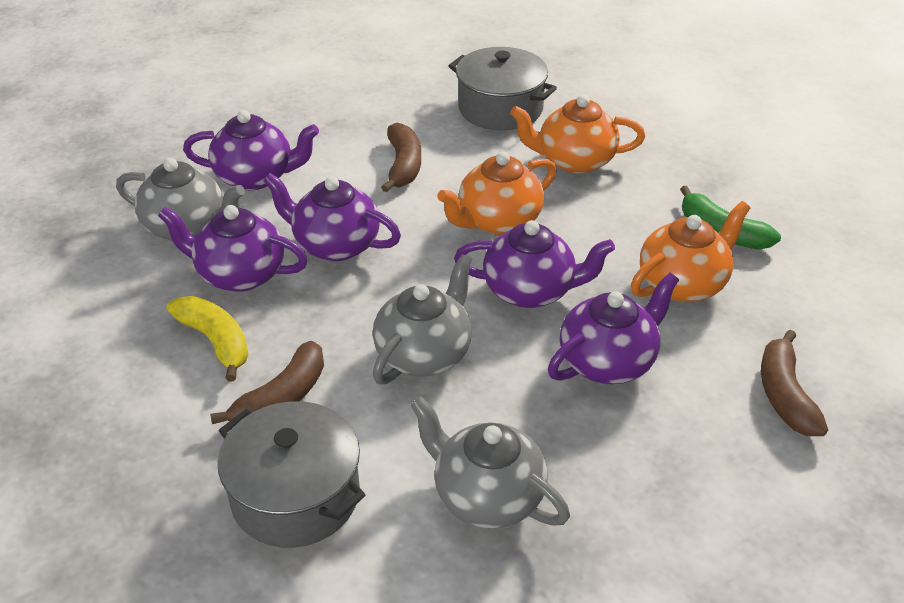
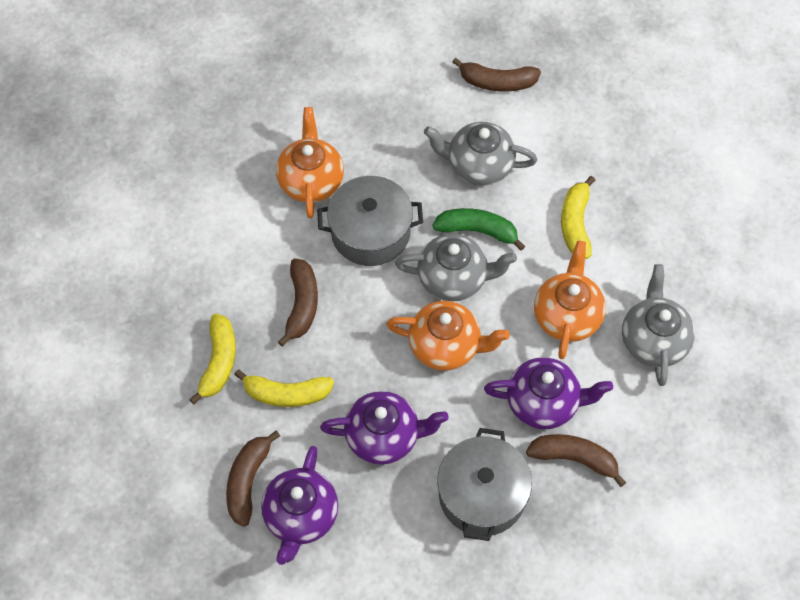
brown banana: [210,341,324,424] [381,123,421,192] [761,330,828,436] = 3 -> [226,431,280,527] [278,258,318,346] [452,58,541,92] [526,434,626,487] = 4
purple teapot: [158,205,308,292] [183,110,319,190] [263,173,401,261] [454,220,615,308] [548,273,679,384] = 5 -> [261,446,338,565] [320,391,449,465] [484,357,613,429] = 3
yellow banana: [166,296,249,382] = 1 -> [189,314,236,404] [234,369,334,407] [561,176,595,259] = 3

